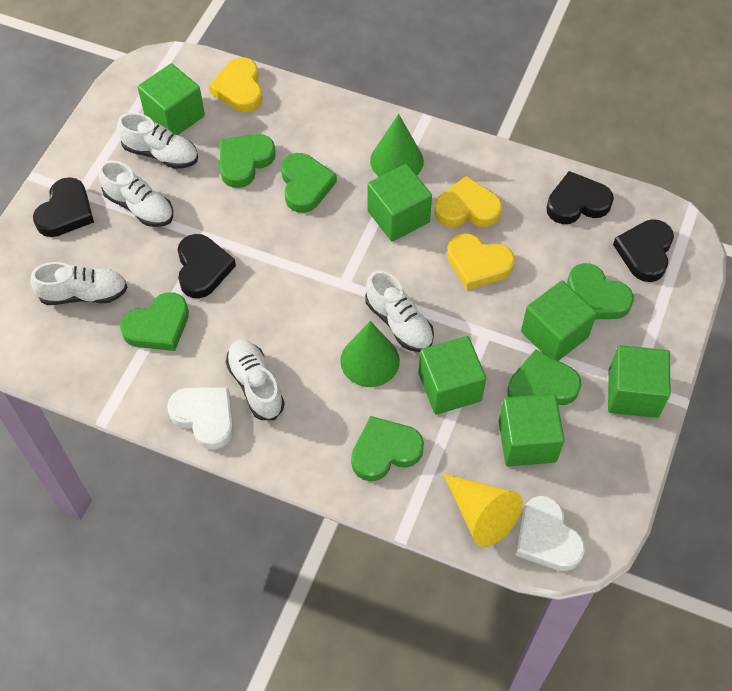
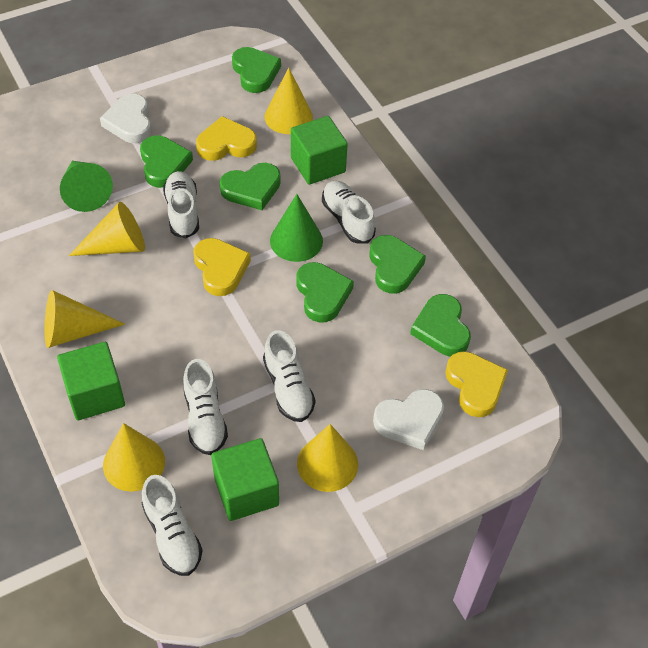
black heart: [33,177,94,237] [178,234,236,298] [546,171,614,224] [613,219,674,282] = 4 -> none = 0
green cube: [137,63,205,135] [367,164,432,242] [419,336,486,415] [499,394,565,466] [521,281,597,361] [608,345,671,418] = 6 -> [57,342,125,420] [211,438,279,521] [291,116,348,185] = 3
yellow cone: [443,473,523,547] = 1 -> [45,290,125,348] [69,202,145,256] [103,423,165,492] [264,68,313,134] [297,424,358,492] = 5

